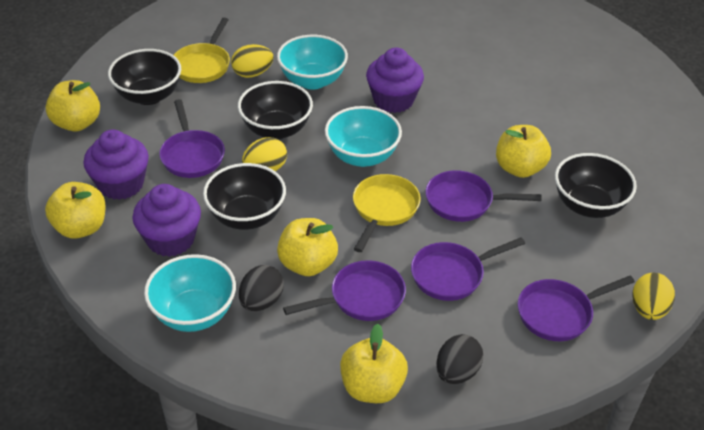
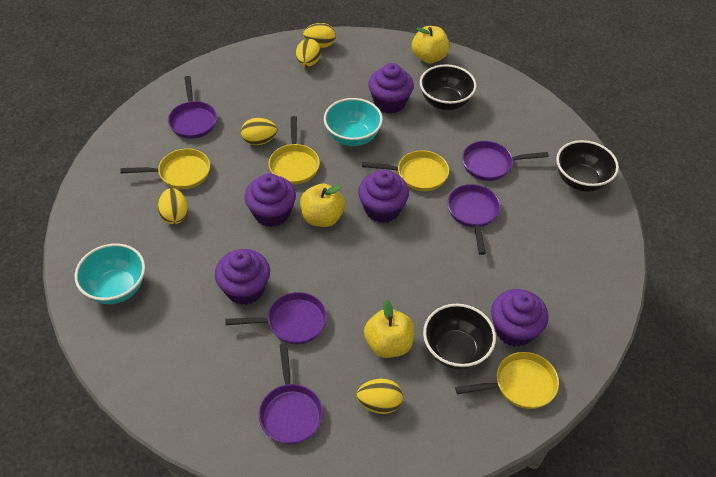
black bowl: [108,49,181,105] [203,163,286,230] [238,81,313,139] [555,153,637,218] = 4 -> [420,64,476,110] [423,304,496,369] [556,140,619,192] = 3
black egg: [239,265,284,311] [436,334,483,384] = 2 -> none = 0
purple cupcake: [83,130,149,200] [132,184,201,257] [366,48,424,113] = 3 -> [215,249,270,305] [244,173,296,227] [358,169,409,223] [368,63,414,114] [491,289,548,347] = 5
turquoise bowl: [144,254,236,332] [277,35,348,90] [325,106,402,167] = 3 -> [75,243,145,304] [324,98,383,146] = 2
yellow apple: [45,182,106,239] [46,80,100,132] [277,218,338,276] [340,324,408,403] [496,125,551,178] = 5 -> [300,184,345,227] [364,299,414,358] [412,26,450,63] = 3
yellow egg: [231,44,274,78] [242,137,287,171] [632,273,675,320] = 3 -> [158,188,188,224] [241,118,277,145] [296,39,321,67] [303,23,336,48] [357,379,403,414] = 5
yellow pan: [174,18,230,83] [353,174,421,252] = 2 -> [120,148,210,189] [268,116,320,185] [362,150,449,191] [455,352,559,409] = 4

